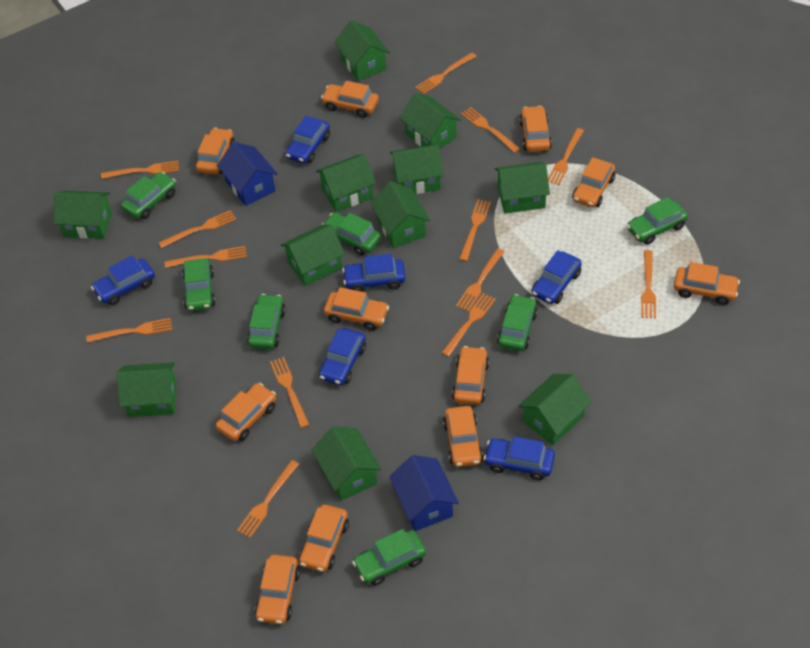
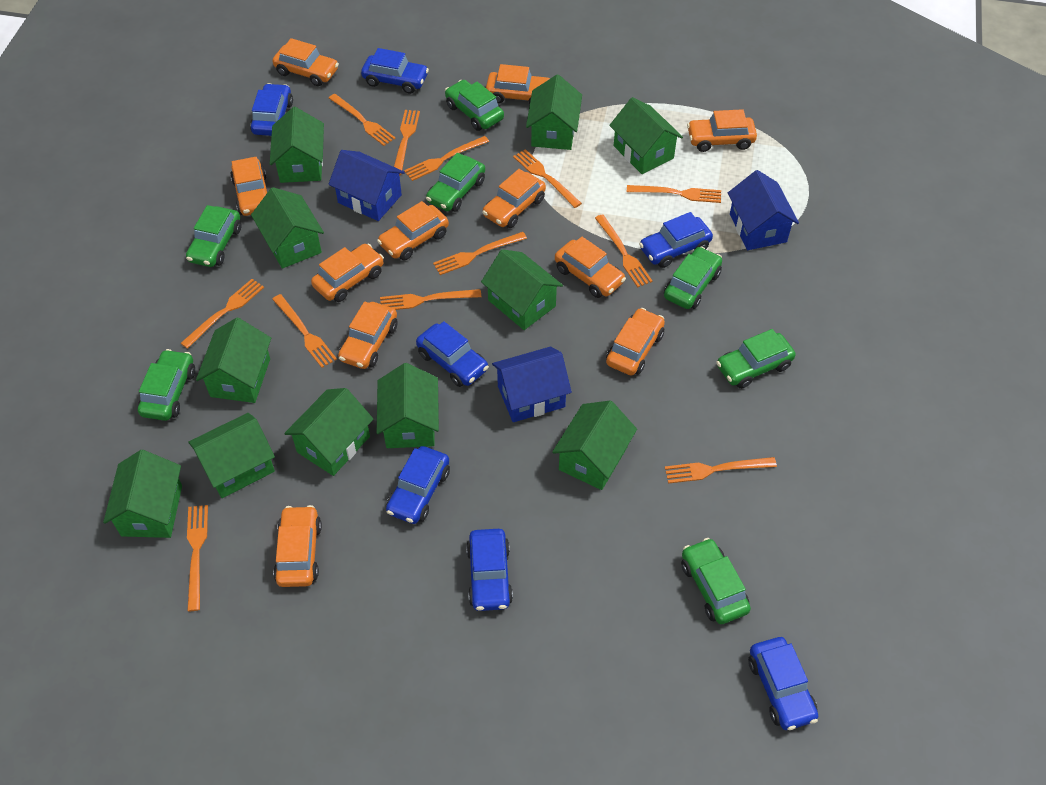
blue car: [91,256,155,305] [285,116,330,164] [319,328,366,385] [342,254,406,292] [484,437,555,480] [532,250,582,304] = 6 -> [250,83,293,136] [361,48,429,94] [386,446,450,524] [416,321,489,387] [466,529,513,611] [639,212,713,268] [748,637,818,730] = 7
blue house: [217,142,278,206] [389,455,459,531] = 2 -> [328,150,405,221] [492,347,572,422] [728,170,799,250] = 3
orange fork: [86,318,172,343] [101,161,179,179] [159,210,236,248] [164,246,247,268] [237,460,299,538] [270,357,309,428] [415,53,476,94] [442,293,496,357] [456,248,505,312] [459,199,491,262] [461,107,520,153] [548,128,584,185] [641,250,656,319] = 13 -> [181,279,264,349] [187,505,208,611] [272,294,337,368] [329,94,396,146] [380,289,481,310] [394,110,420,175] [404,136,489,181] [433,232,527,275] [513,149,582,208] [595,214,653,287] [627,185,721,203] [665,457,777,484] = 12

